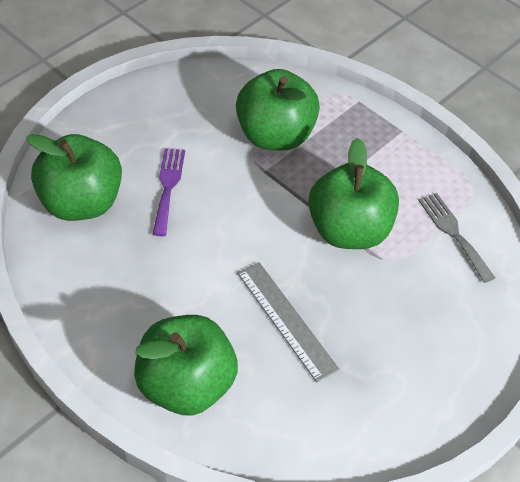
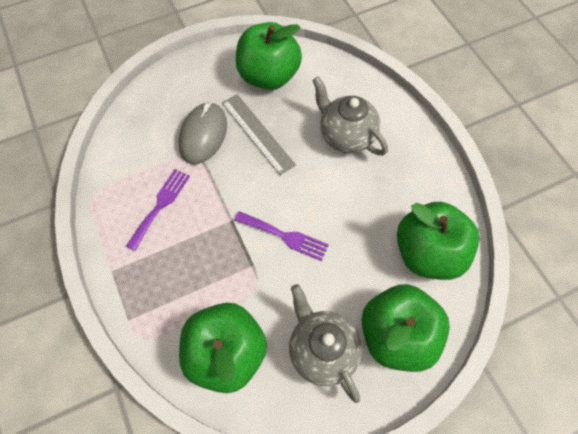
grey fork: [418,193,495,283] = 1 -> none = 0
grey mouse: none = 0 -> [178,102,227,164] = 1
grey teapot: none = 0 -> [289,284,362,403] [312,77,388,155] = 2
purple fork: [152,148,185,236] = 1 -> [126,169,190,251] [234,211,329,261] = 2

